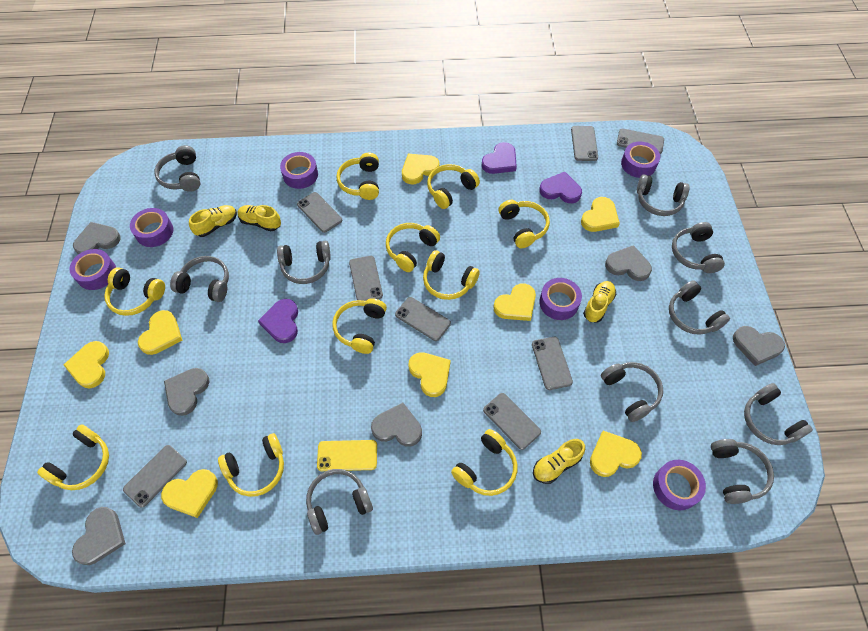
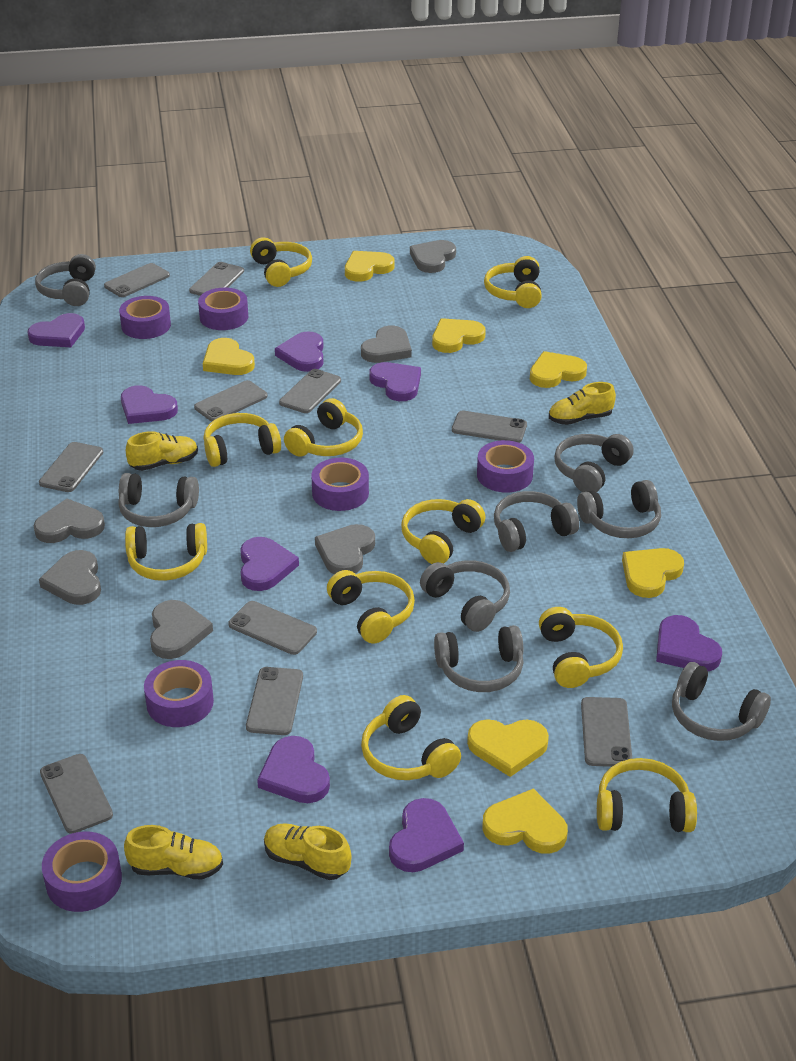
grey headphones: [154,145,200,192] [170,256,229,302] [277,241,331,284] [306,469,373,535] [601,362,663,422] [637,174,690,216] [669,280,730,335] [672,222,725,273] [711,439,774,504] [744,383,813,445] = 10 -> [35,254,96,306] [118,473,199,527] [420,560,510,632] [434,625,524,692] [494,491,579,552] [554,434,634,492] [577,480,661,538] [672,662,771,741] = 8
grey phone: [123,445,187,507] [297,192,342,233] [349,256,383,301] [395,297,451,341] [483,393,541,450] [532,337,573,390] [571,126,598,161] [617,129,664,154] = 8 -> [39,442,103,492] [40,754,113,834] [104,263,170,297] [189,262,244,296] [194,380,268,422] [228,601,317,655] [246,667,303,735] [279,369,341,413] [452,411,527,443] [581,697,632,767] = 10
purple heart: [258,299,298,343] [482,142,517,174] [539,172,582,203] = 3 -> [28,313,85,347] [121,385,178,424] [240,537,299,591] [257,736,330,803] [275,331,324,372] [369,362,421,401] [389,798,464,872] [656,615,722,671] = 8
yellow heart: [64,341,109,388] [138,310,182,355] [161,469,218,518] [402,154,439,184] [408,352,451,397] [494,283,536,321] [581,197,620,232] [590,431,642,477] = 8 -> [203,338,255,375] [345,251,395,282] [432,318,486,353] [467,719,549,777] [482,788,568,854] [530,351,587,388] [622,548,684,598] = 7
yellow phone: [317,440,377,471] = 1 -> none = 0

